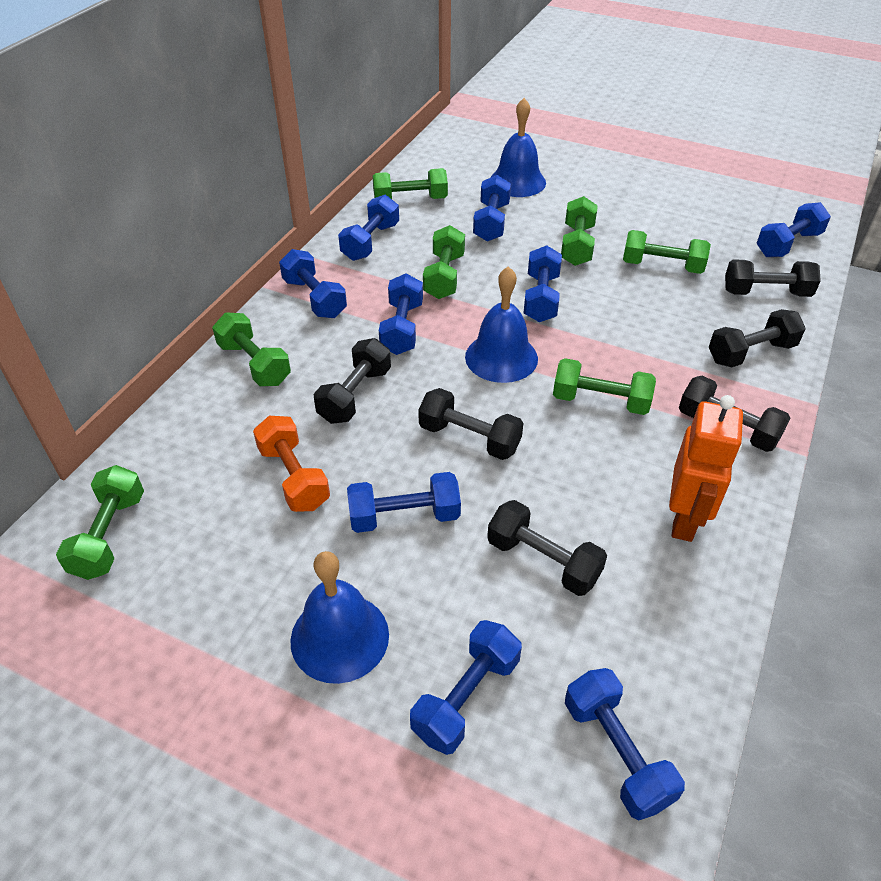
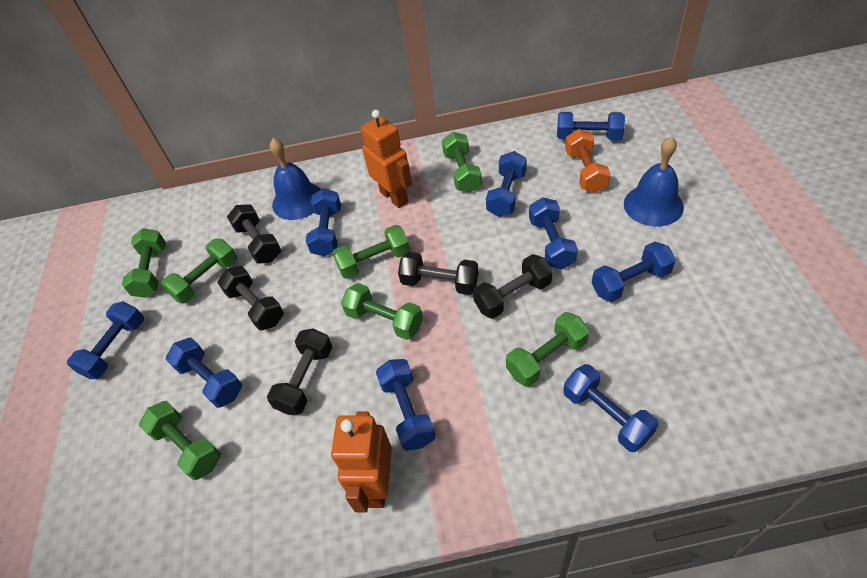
black dumbbell: [314,338,391,424] [418,388,523,460] [487,500,607,596] [679,376,790,452] [709,309,806,368] [725,259,821,297] = 6 -> [217,266,284,331] [227,204,281,264] [267,328,332,415] [398,252,479,295] [473,254,553,319] = 5
blue bell: [290,551,389,684] [465,266,538,383] [490,98,546,197] = 3 -> [270,138,321,220] [624,136,684,227] = 2
orange robot: [669,395,743,542] = 1 -> [331,412,392,512] [361,110,412,208] = 2

